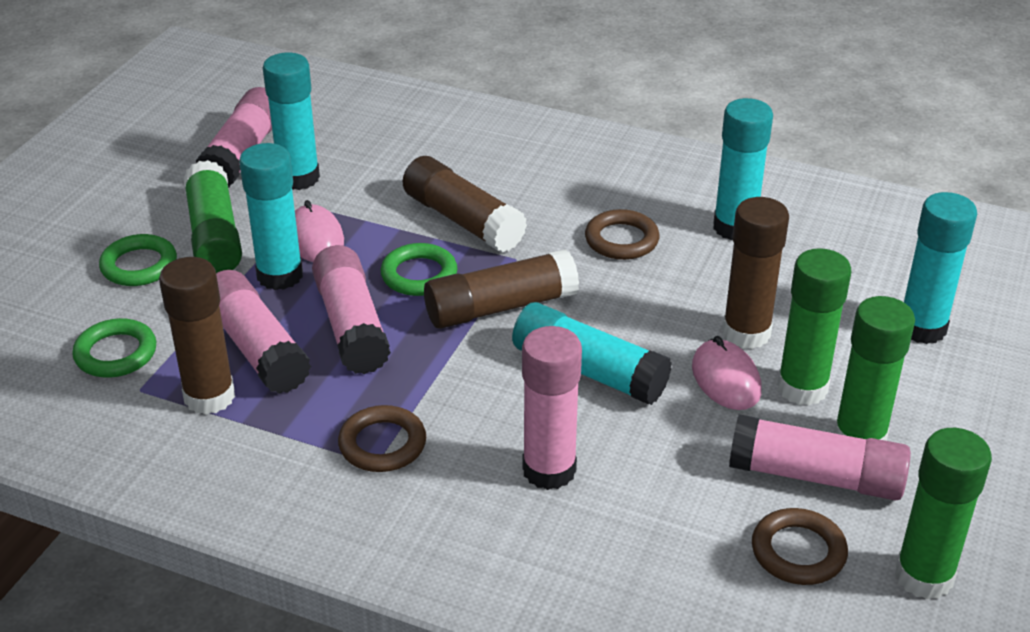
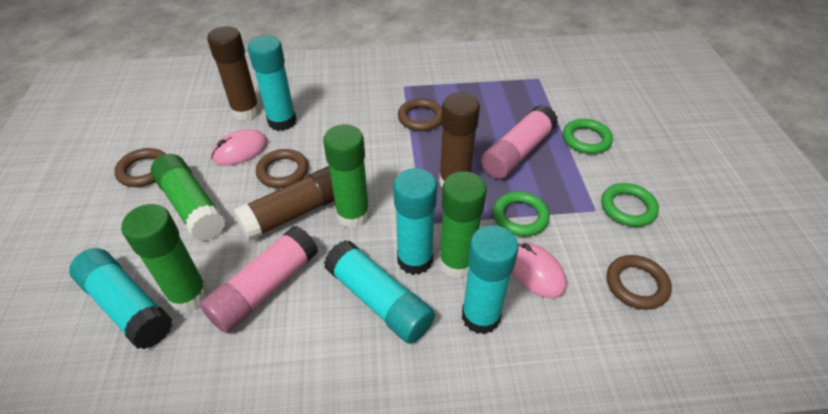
brown glue stick: [159,257,235,415] [403,156,527,253] [424,249,579,329] [723,197,789,349] = 4 -> [207,26,260,121] [234,166,335,241] [439,93,480,188] = 3
brown ring: [338,405,426,472] [585,209,659,260] [752,508,848,585] = 3 -> [114,148,165,187] [256,149,308,188] [398,98,442,131] [607,255,672,310] = 4
pink glue stick: [196,87,272,188] [216,270,311,394] [312,245,391,374] [522,326,582,490] [729,414,911,501] = 5 -> [200,226,318,333] [481,105,558,179] = 2

